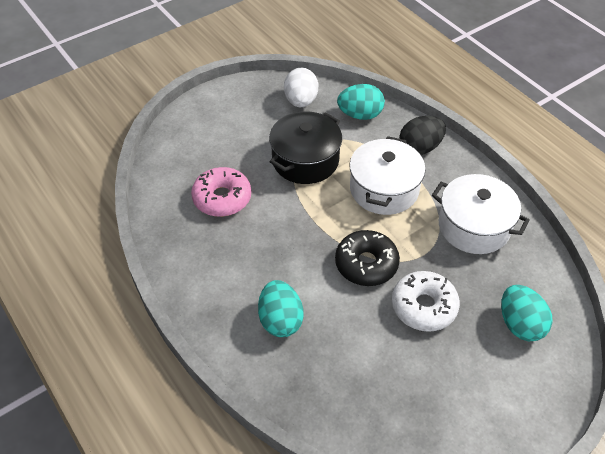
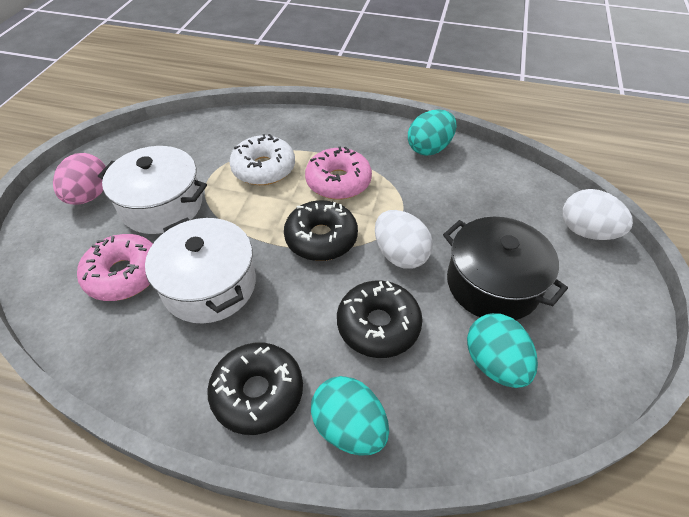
black donut: [335,230,400,286] = 1 -> [207,343,303,435] [284,200,358,261] [337,280,423,358] = 3
black egg: [399,116,446,155] = 1 -> none = 0
pink donut: [191,167,251,217] = 1 -> [77,234,153,301] [305,146,372,199] = 2
pink egg: none = 0 -> [53,153,106,205] = 1
white egg: [284,68,318,107] = 1 -> [375,210,433,269] [562,189,633,240] = 2

